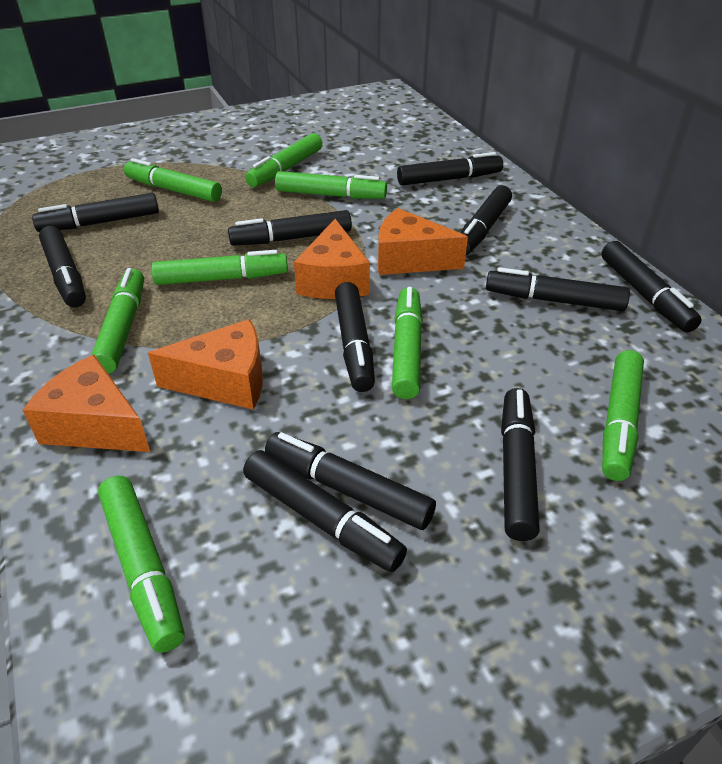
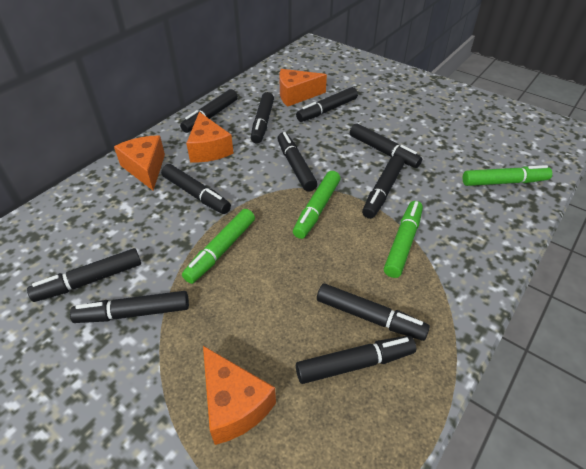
green marker: [91,268,144,374] [98,476,185,653] [124,158,222,202] [151,250,288,285] [245,133,323,187] [275,171,387,199] [392,287,423,399] [602,350,644,481] = 8 -> [182,209,255,284] [293,171,340,239] [384,201,423,278] [463,165,552,186] = 4

